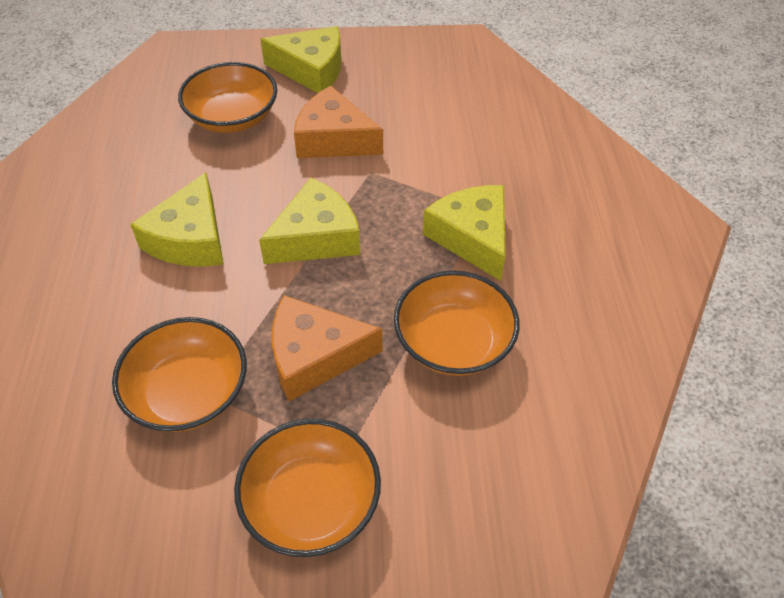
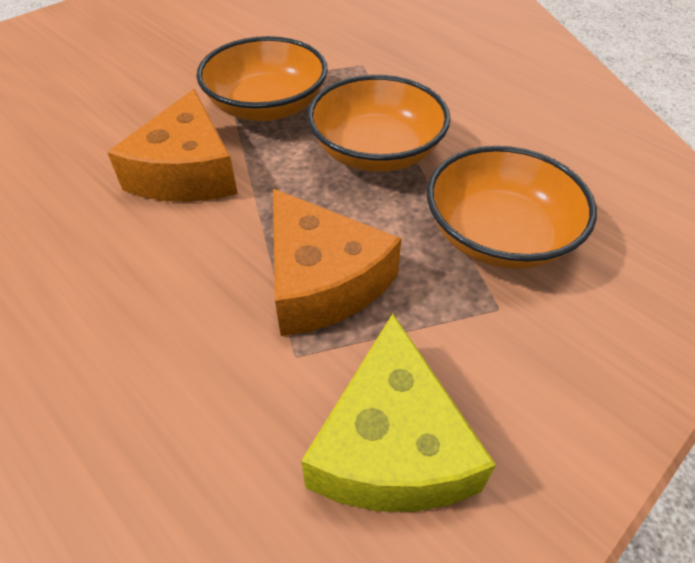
orange bowl: [112,317,247,432] [178,62,277,133] [234,419,381,557] [394,270,520,376] = 4 -> [196,36,328,121] [307,75,451,172] [427,146,597,269] = 3
yellow cheese: [130,172,224,267] [259,178,361,264] [261,26,341,93] [423,185,506,281] = 4 -> [301,314,496,512] = 1

